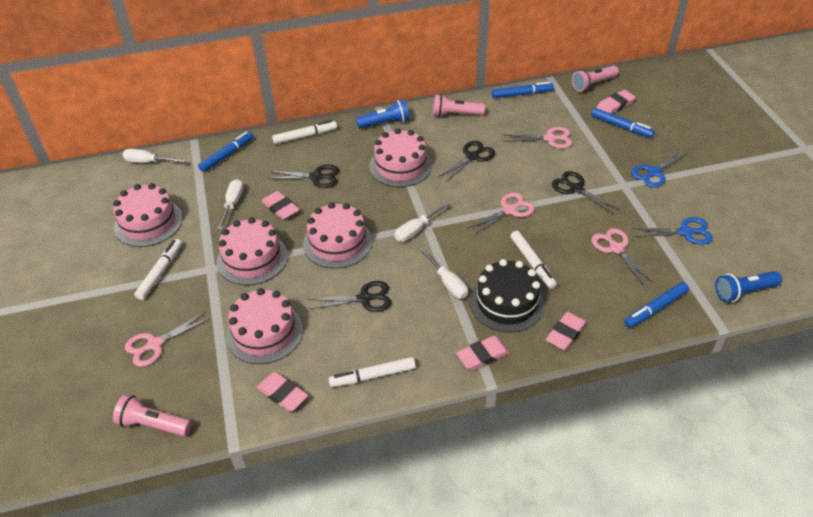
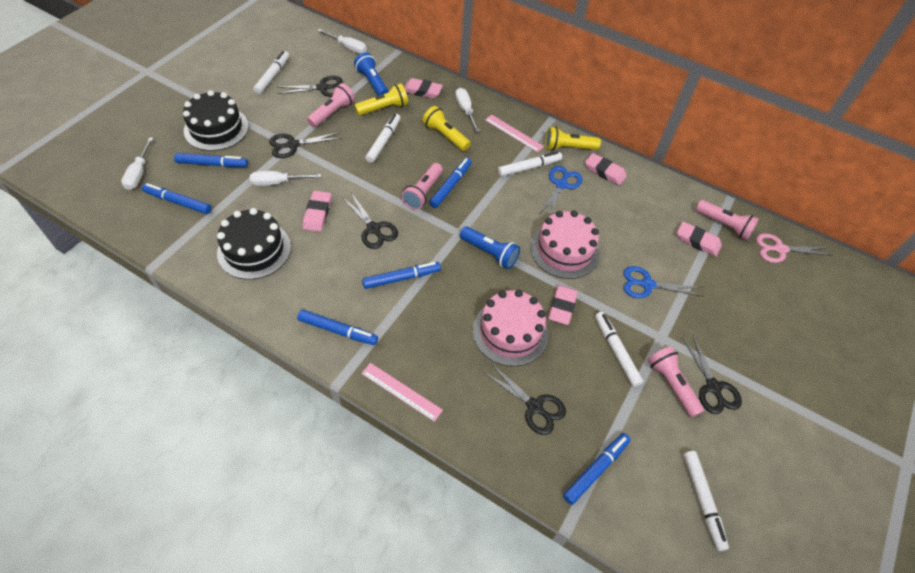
black cake: [470,259,545,332] = 1 -> [183,90,249,151] [217,208,291,280] = 2
black scissors: [267,164,339,188] [308,281,391,312] [438,141,495,182] [552,171,620,215] = 4 -> [269,132,341,158] [277,76,343,97] [342,193,398,249] [483,364,566,435] [682,335,742,414] = 5
blue marker: [198,131,254,172] [492,82,554,98] [591,108,655,138] [624,282,689,328] = 4 -> [142,183,212,214] [174,153,248,167] [297,310,378,345] [362,262,441,289] [429,158,472,208] [563,433,631,505] = 6
pink cake: [113,183,183,247] [217,217,288,285] [226,288,303,364] [303,202,372,269] [369,128,432,187] = 5 -> [473,289,549,367] [530,210,600,279] = 2
pink flashlight: [113,395,192,436] [433,94,485,117] [572,66,619,92] = 3 -> [307,83,355,127] [401,163,443,210] [648,346,704,417] [696,200,759,240] = 4
pink ruler: none = 0 -> [361,363,443,422] [485,115,544,152] = 2
pink scissors: [125,312,210,367] [467,192,535,235] [504,127,572,148] [591,228,653,285] = 4 -> [756,233,833,263] = 1
white marker: [134,239,182,300] [272,120,337,144] [328,357,416,387] [511,231,557,289] = 4 -> [253,51,289,94] [365,114,400,163] [498,151,562,177] [595,312,643,387] [684,451,729,551] = 5
yellow flashlight: none = 0 -> [354,83,408,116] [422,106,471,151] [545,127,601,151] = 3

